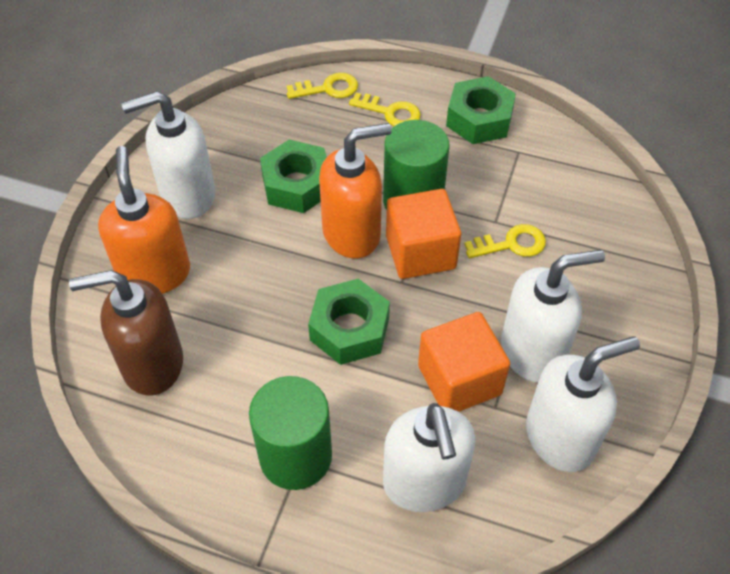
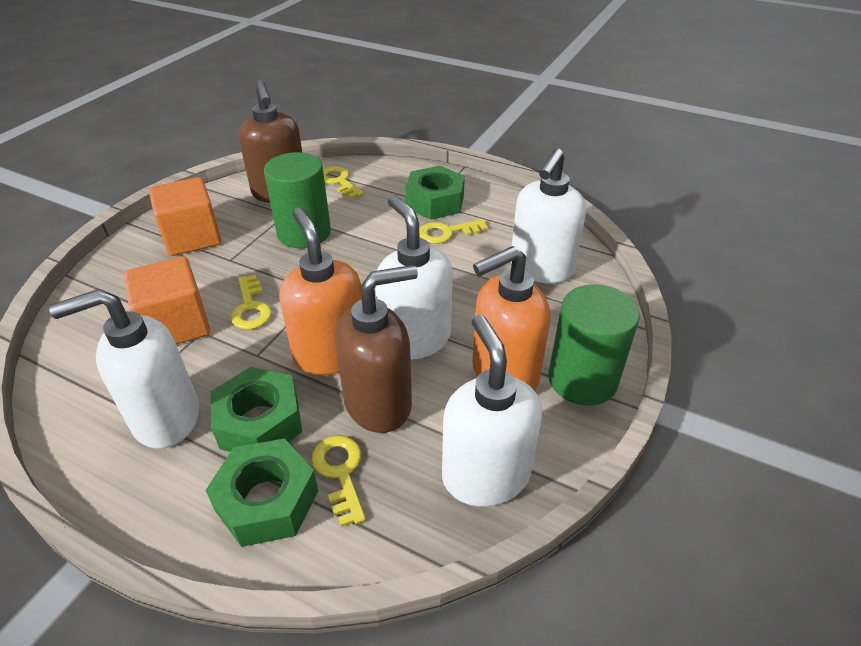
brown soap dispenser: [69,270,183,396] = 1 -> [239,80,303,203] [335,265,418,433] = 2
yellow key: [287,73,358,99] [349,93,421,126] [464,224,546,258] = 3 -> [231,275,272,330] [312,435,366,527] [323,166,364,199] [419,219,488,244] = 4

